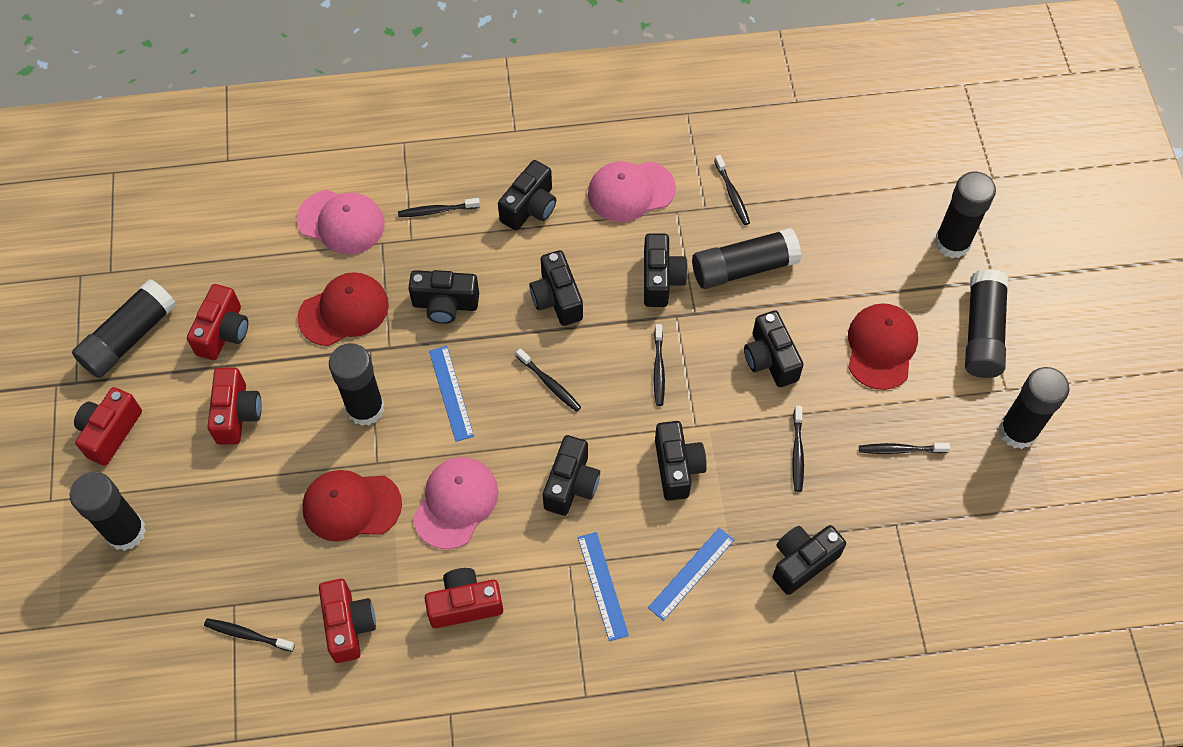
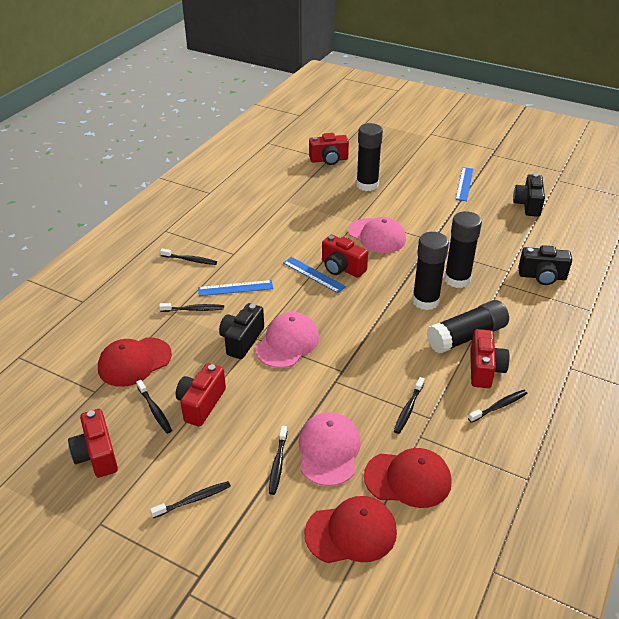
black camera: [409,270,479,324] [498,160,556,230] [529,250,583,326] [543,435,600,516] [644,233,688,307] [655,421,707,500] [744,310,803,387] [773,525,846,595] = 8 -> [219,303,264,359] [513,174,545,217] [518,245,572,285] = 3
black glue stick: [70,472,146,551] [72,279,177,378] [329,343,384,426] [692,228,801,289] [934,172,996,258] [965,269,1009,378] [999,367,1070,449] = 7 -> [356,123,383,191] [412,232,449,310] [427,300,509,354] [444,211,482,288] = 4

